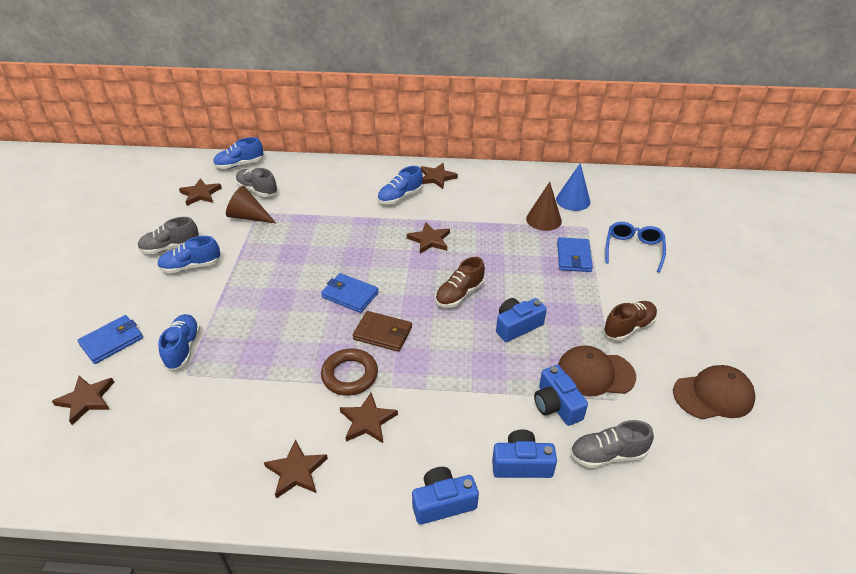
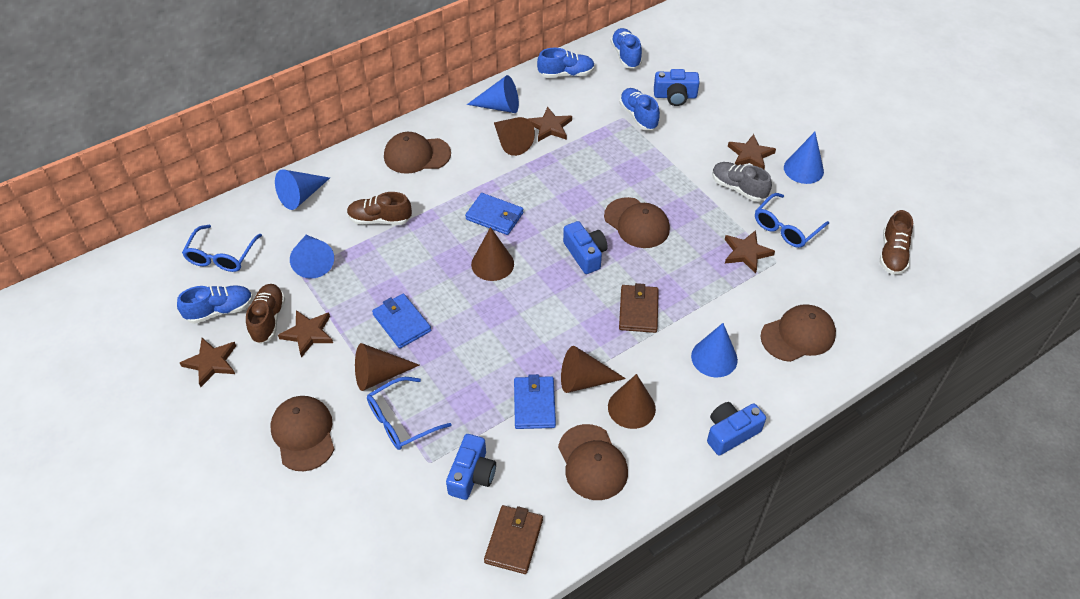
blue cone: [556,163,590,211] = 1 -> [275,169,330,210] [290,235,334,279] [467,75,519,113] [691,323,738,377] [784,132,824,184] = 5
blue glasses: [606,222,666,273] = 1 -> [182,225,262,272] [367,377,452,450] [755,193,829,248] = 3
brown cap: [558,346,636,396] [673,365,756,419] = 2 -> [270,396,334,471] [384,132,451,174] [558,424,628,500] [604,197,670,248] [761,304,836,362] = 5
brown cone: [226,186,276,223] [526,182,562,231] = 2 -> [355,343,420,391] [471,227,514,281] [494,117,535,156] [561,346,626,393] [608,374,656,429] = 5
brown ring: [321,348,378,396] = 1 -> none = 0
brown shoe: [435,257,485,308] [603,301,657,341] = 2 -> [246,284,285,344] [347,192,412,225] [880,210,913,275] = 3
brown star: [52,376,114,425] [179,178,222,206] [264,439,328,498] [340,393,398,443] [407,222,450,254] [421,163,458,189] = 6 -> [180,338,236,387] [278,310,333,358] [528,107,572,142] [725,230,775,274] [728,134,776,169] = 5
brown wallet: [353,311,412,352] = 1 -> [484,505,543,574] [619,283,659,333] = 2
grey shoe: [138,217,199,254] [236,168,277,197] [570,420,654,468] = 3 -> [712,162,772,201] = 1

